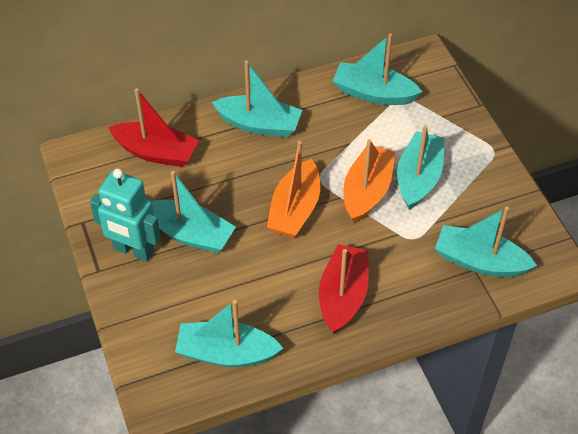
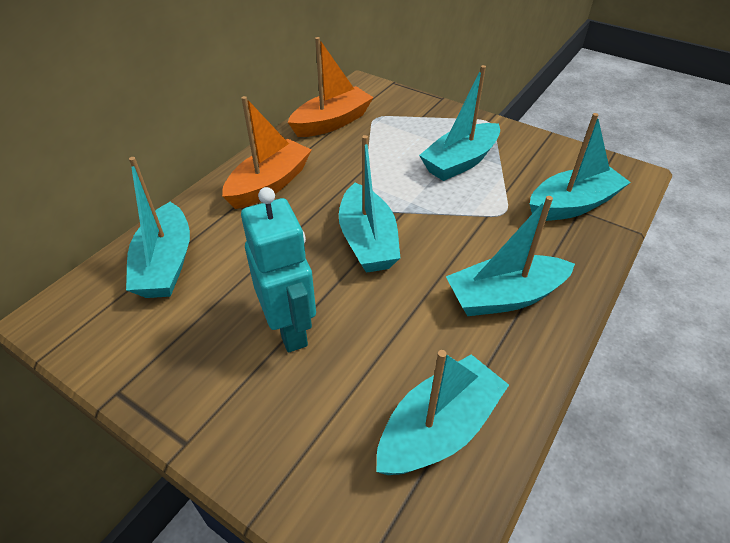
red boat: [108,88,199,167] [319,244,369,334] = 2 -> none = 0

